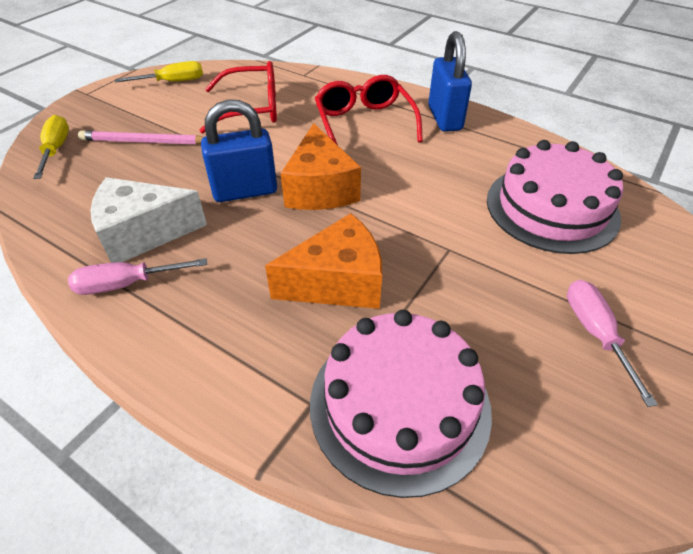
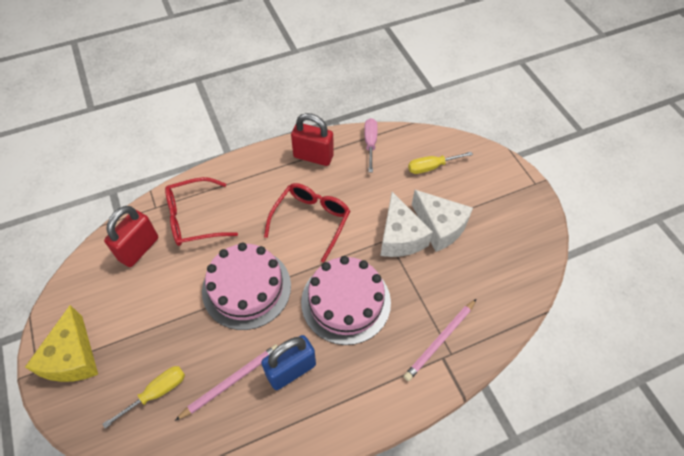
blue padlock: [201,99,277,202] [428,31,472,132] = 2 -> [261,335,316,390] = 1
orange cheese: [265,213,382,309] [281,123,361,210] = 2 -> none = 0
pink pencil: [78,130,203,145] = 1 -> [175,344,278,421] [404,299,476,381] = 2
pink screwdriver: [68,258,207,295] [567,280,658,407] = 2 -> [364,118,378,172] = 1
red padlock: none = 0 -> [104,206,158,267] [291,113,333,166] = 2
white cheese: [91,177,207,263] = 1 -> [380,192,433,257] [412,190,473,252] = 2
yellow cheese: none = 0 -> [25,305,98,382] = 1

